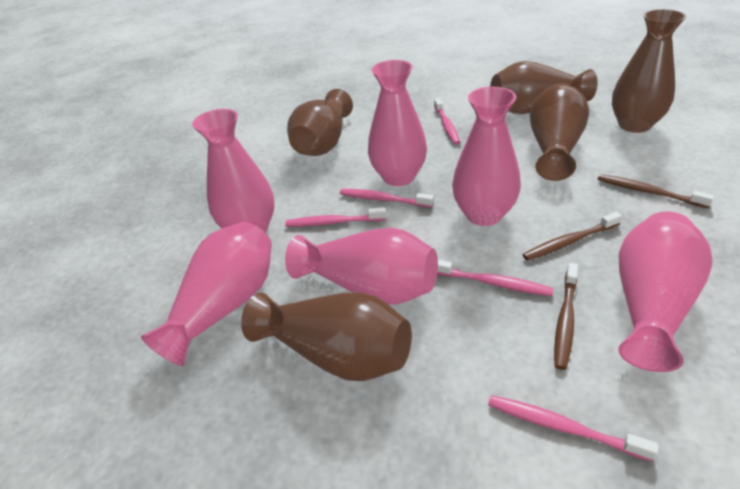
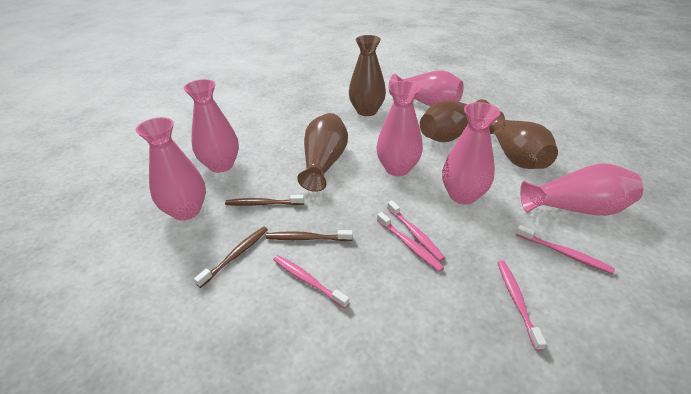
brown vase: [241,292,412,381] [287,89,353,156] [490,61,598,114] [530,83,589,181] [612,9,686,133] = 5 -> [297,113,348,192] [349,35,386,116] [420,99,490,142] [489,111,558,169] = 4

